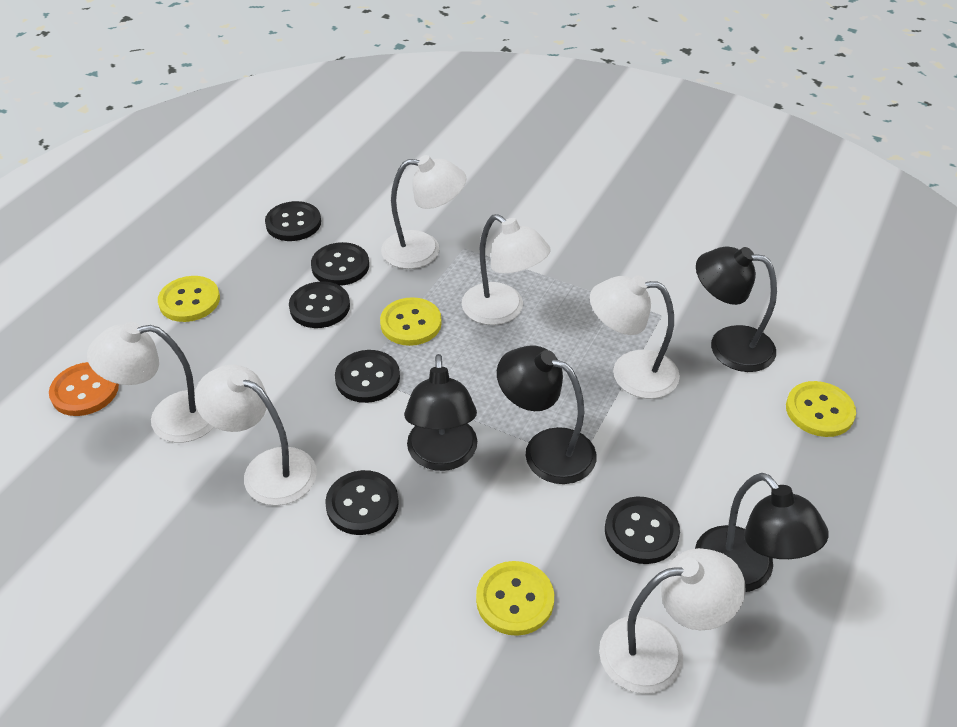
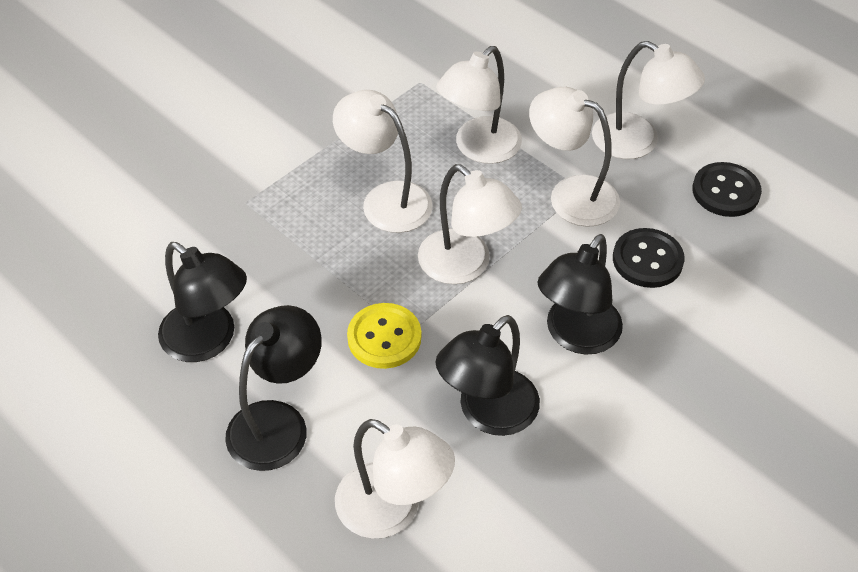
black button: [265,201,321,241] [289,282,350,328] [311,242,369,286] [325,470,399,535] [335,350,400,403] [605,497,680,564] = 6 -> [613,228,685,288] [692,162,762,217] = 2
orange button: [49,362,119,416] = 1 -> none = 0
yellow button: [158,276,220,322] [380,297,442,346] [476,561,554,636] [786,381,856,437] = 4 -> [347,303,421,369] = 1

